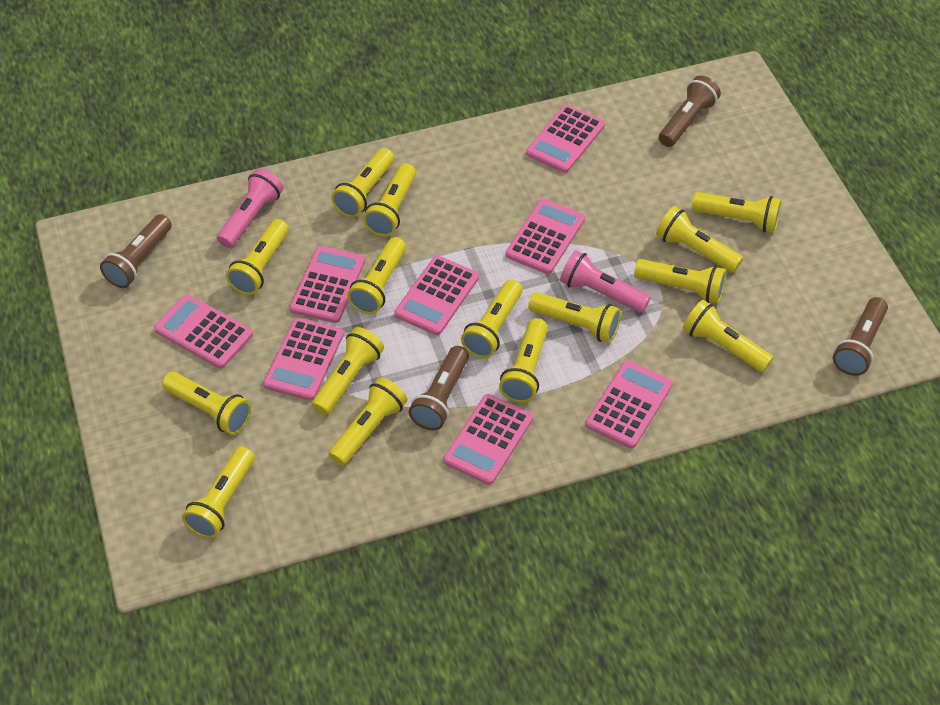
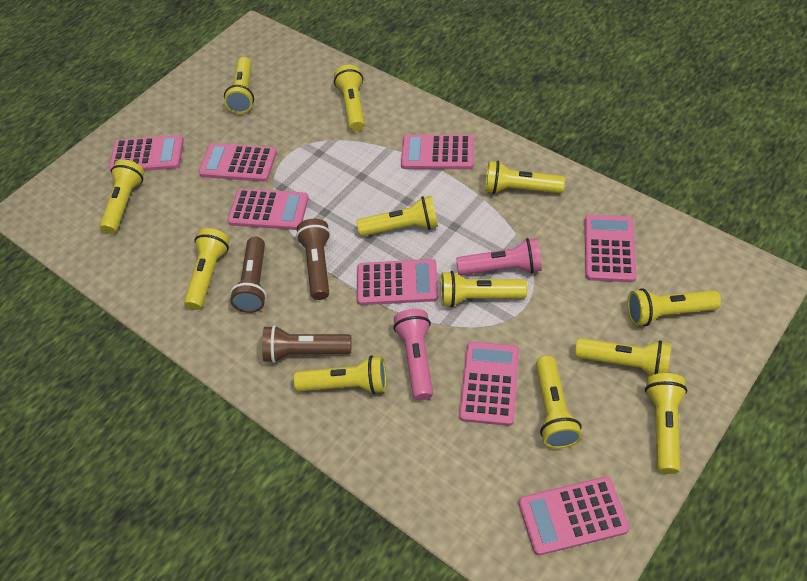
brown flashlight: [100,214,172,288] [409,346,469,430] [659,76,721,147] [833,297,888,376] = 4 -> [230,237,267,313] [262,325,351,363] [296,219,331,300] = 3
yellow flashlight: [162,372,251,435] [182,447,255,538] [226,219,289,295] [312,327,384,415] [329,377,407,466] [331,148,394,218] [347,237,406,314] [363,163,416,236] [461,280,523,358] [499,318,548,403] [528,292,621,343] [634,259,726,304] [656,206,743,273] [683,300,773,373] [692,192,781,233] = 15 -> [100,159,144,234] [184,228,230,310] [224,57,254,114] [294,355,386,394] [334,65,365,131] [356,196,438,236] [441,271,528,307] [485,161,565,194] [536,356,582,449] [575,338,671,376] [627,288,721,326] [645,373,687,474] = 12

